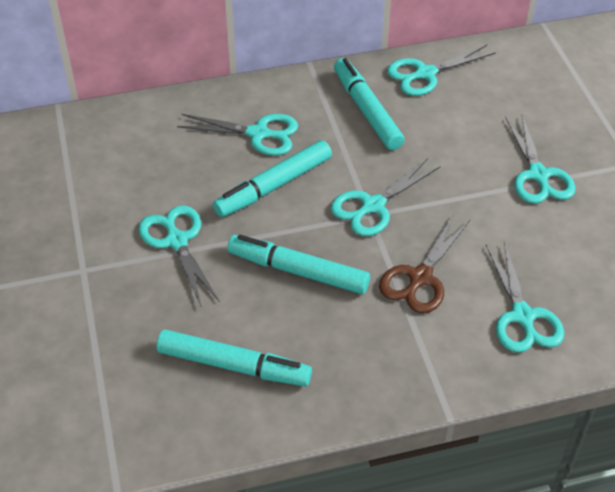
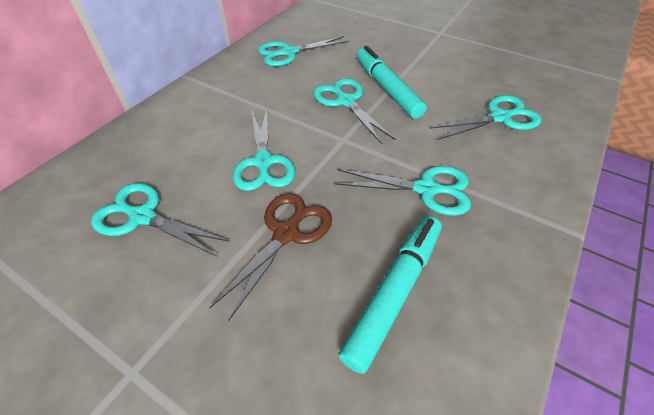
turquoise marker: [157,329,312,386] [213,140,332,217] [228,235,370,294] [334,58,404,150] = 4 -> [338,216,442,374] [356,46,427,119] = 2

